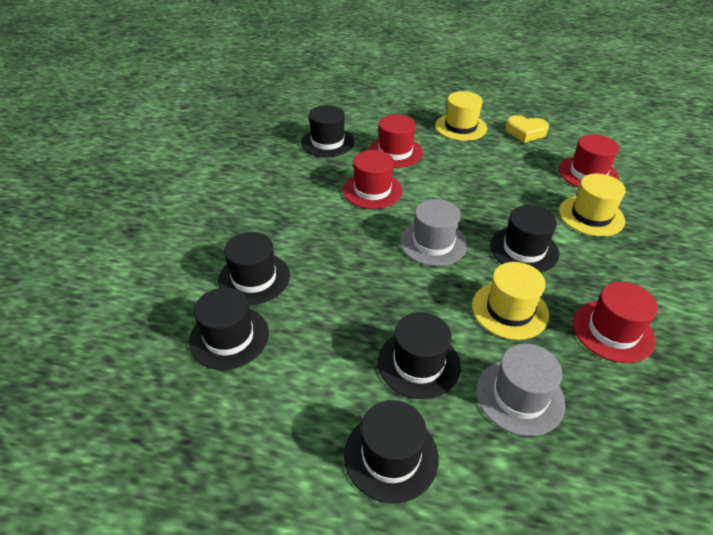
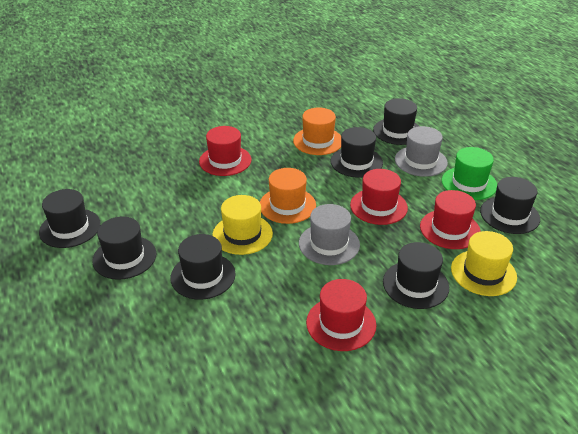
black hat: [189,287,269,370] [218,232,290,305] [301,105,355,157] [344,400,439,504] [378,312,461,399] [490,205,559,273] = 6 -> [39,189,101,248] [92,216,156,280] [170,234,236,300] [331,127,383,178] [373,98,419,145] [383,242,449,309] [480,177,540,234] = 7
green hat: none = 0 -> [442,147,497,200] = 1
orange hat: none = 0 -> [260,168,316,224] [293,108,341,155] = 2
yellow hat: [435,91,487,141] [472,262,549,340] [559,174,626,237] = 3 -> [212,195,273,255] [451,231,517,296] = 2
yellow heart: [505,115,549,143] = 1 -> none = 0

